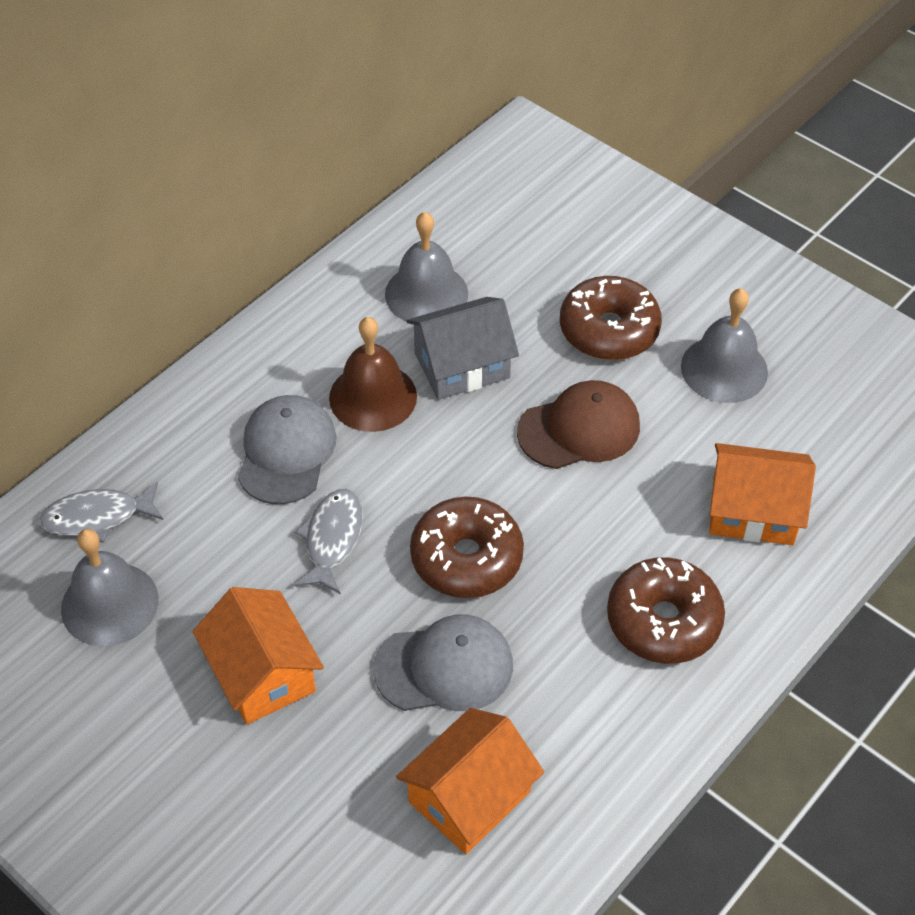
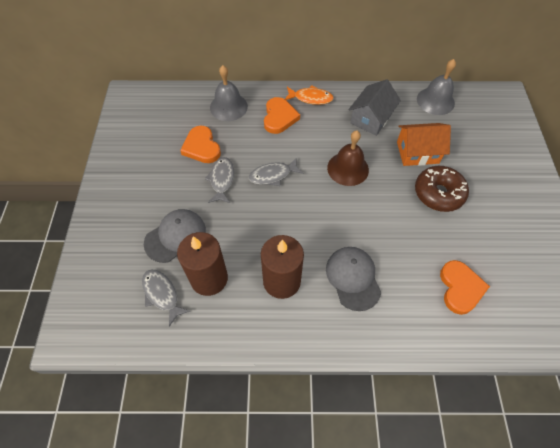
brown candle: none = 0 -> [177,232,228,296] [261,235,304,299] = 2
brown cap: [517,380,640,469] = 1 -> none = 0
brown donut: [410,496,524,598] [560,276,662,360] [607,557,725,664] = 3 -> [415,166,469,212] = 1
grey bell: [61,529,158,646] [385,212,468,321] [681,288,768,403] = 3 -> [210,65,248,121] [417,59,456,115] = 2
grey fish: [39,482,163,543] [294,489,363,594] = 2 -> [142,270,191,327] [205,157,234,203] [249,158,304,186] = 3
orange fish: none = 0 -> [285,85,334,105] = 1
orange heart: none = 0 -> [180,126,221,163] [264,97,300,134] [440,260,490,315] = 3
orange house: [193,587,324,725] [396,708,544,854] [709,443,816,545] = 3 -> [397,123,451,166] = 1

